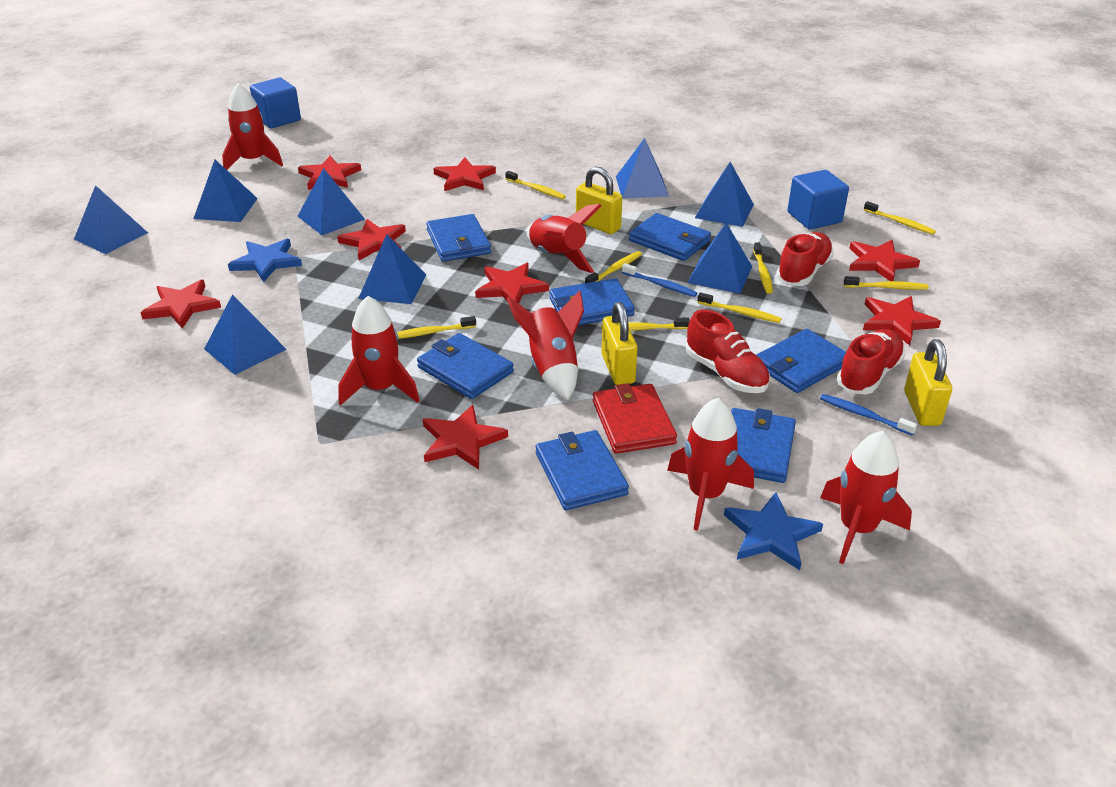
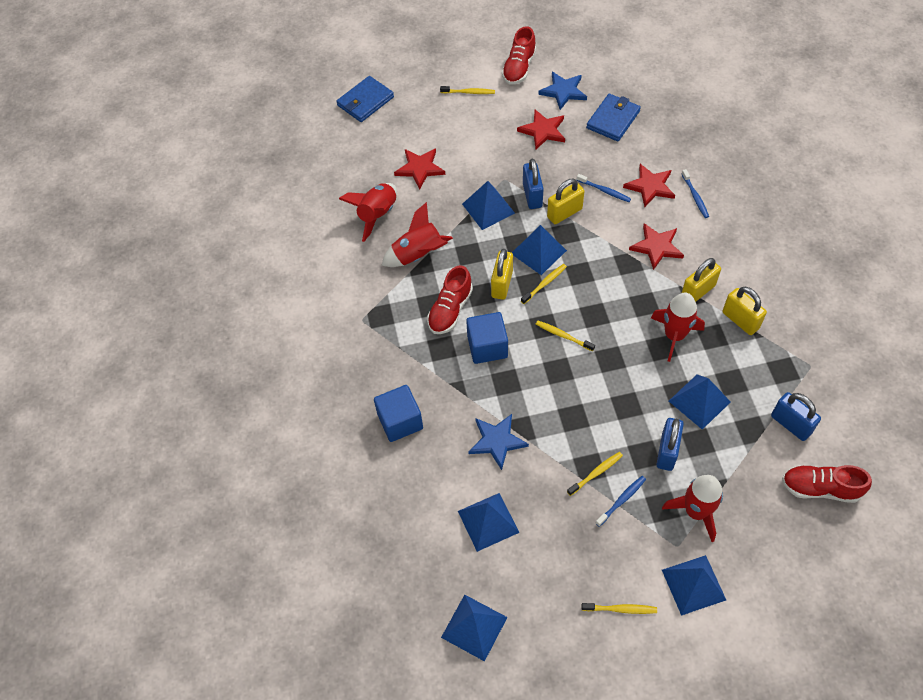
blue padlock: none = 0 -> [523,159,544,209] [656,418,684,471] [771,392,821,441] = 3
blue pyramid: [74,185,148,254] [193,160,258,222] [204,294,287,375] [297,168,365,235] [358,234,426,304] [616,138,669,199] [688,223,752,294] [695,162,754,227] = 8 -> [441,595,508,662] [458,493,520,552] [462,181,515,230] [512,225,567,275] [662,555,726,616] [669,374,731,430] = 6
blue toothbrush: [622,263,697,297] [820,394,917,435] = 2 -> [577,174,631,202] [596,476,646,527] [682,169,709,218] = 3
blue wallet: [417,333,514,399] [426,214,491,262] [536,430,629,511] [549,278,635,325] [629,213,711,261] [731,408,796,483] [756,329,846,393] = 7 -> [336,76,394,122] [586,94,641,141] = 2
red rocket: [222,83,283,170] [338,296,420,405] [507,291,584,400] [527,204,602,273] [667,398,754,531] [820,431,912,564] = 6 -> [339,183,397,242] [381,202,453,267] [651,293,705,362] [662,475,723,542] = 4
red star: [140,280,221,328] [298,156,361,190] [337,219,406,260] [423,405,508,470] [433,157,496,191] [475,263,549,304] [849,240,920,281] [863,296,941,346] = 8 -> [394,148,445,190] [517,109,565,149] [623,164,675,207] [629,224,684,270] = 4
red wallet: [593,383,677,454] = 1 -> none = 0
yellow padlock: [576,167,622,234] [601,302,637,385] [904,339,952,426] = 3 -> [491,249,513,300] [547,179,584,224] [682,258,721,302] [723,287,767,335] = 4
yellow toothbrush: [397,316,476,339] [505,171,566,199] [585,251,642,283] [601,317,690,331] [697,292,782,323] [753,243,773,294] [844,276,929,290] [864,201,936,235] = 8 -> [440,86,495,94] [521,264,567,304] [536,321,595,351] [567,452,623,496] [581,603,657,614] = 5

